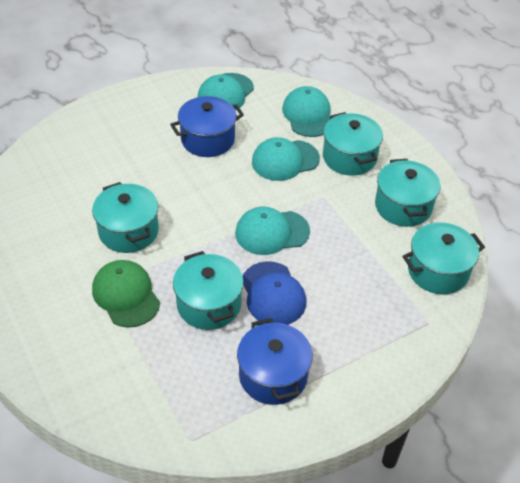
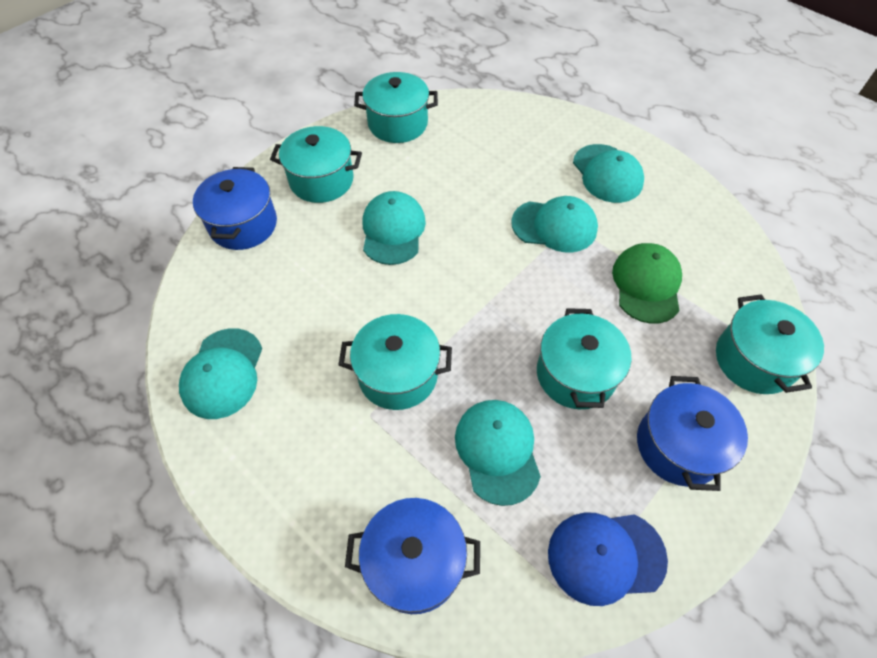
blue pot: [170,96,244,157] [237,318,313,405] = 2 -> [193,167,277,250] [345,498,480,614] [637,376,748,491] = 3
turquoise cap: [197,73,254,111] [235,206,310,255] [252,137,320,181] [282,86,331,137] = 4 -> [179,328,262,419] [363,191,426,265] [455,400,541,506] [511,196,598,252] [573,144,644,203] = 5

